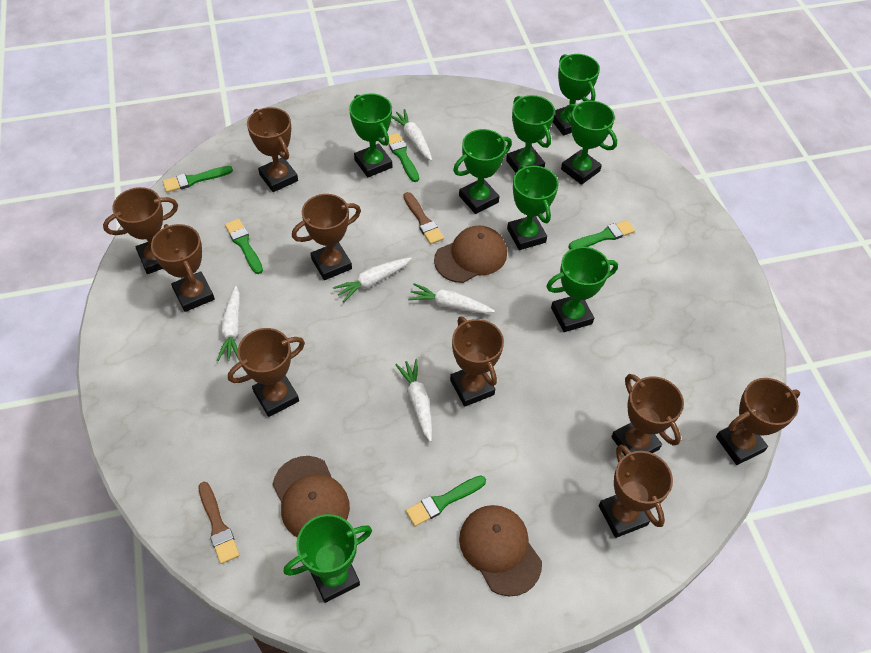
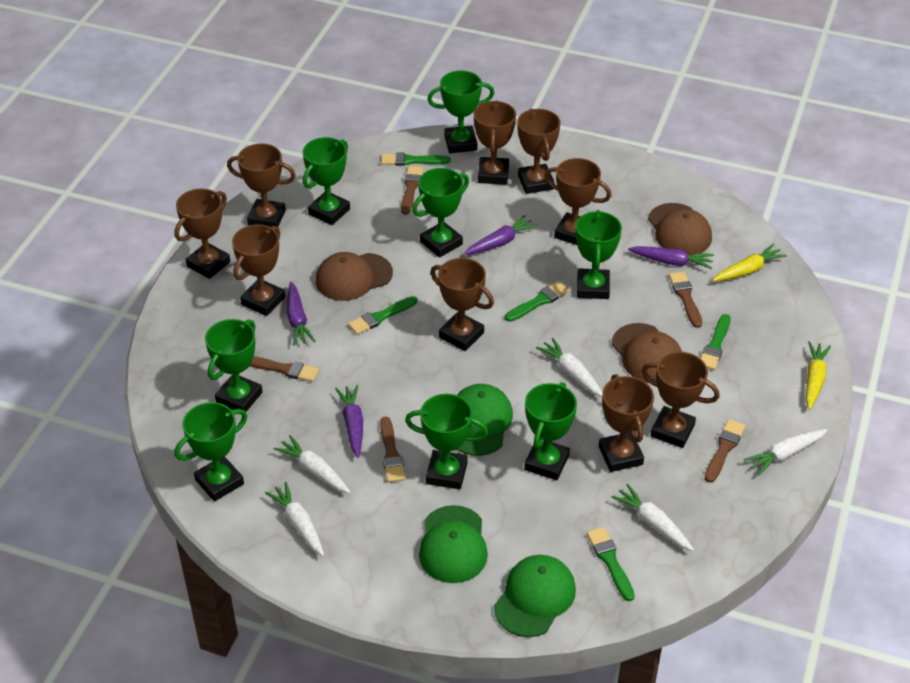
brown brush: [198,482,240,564] [404,192,444,244] = 2 -> [250,356,319,382] [380,416,406,482] [401,165,424,215] [669,271,702,328] [705,419,745,483] = 5
green cap: none = 0 -> [419,505,488,583] [457,384,513,456] [494,555,576,637] = 3
purple carrot: none = 0 -> [287,282,315,346] [335,385,363,458] [464,215,538,255] [628,246,714,269] = 4
yellow carrot: none = 0 -> [712,244,787,281] [806,341,831,410] = 2

